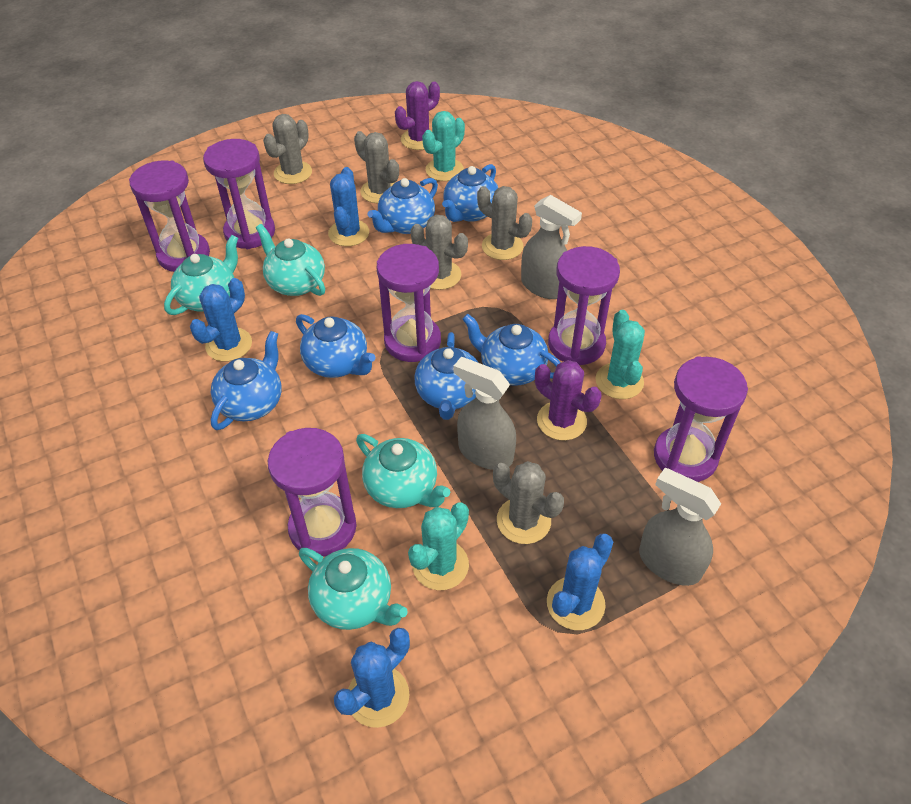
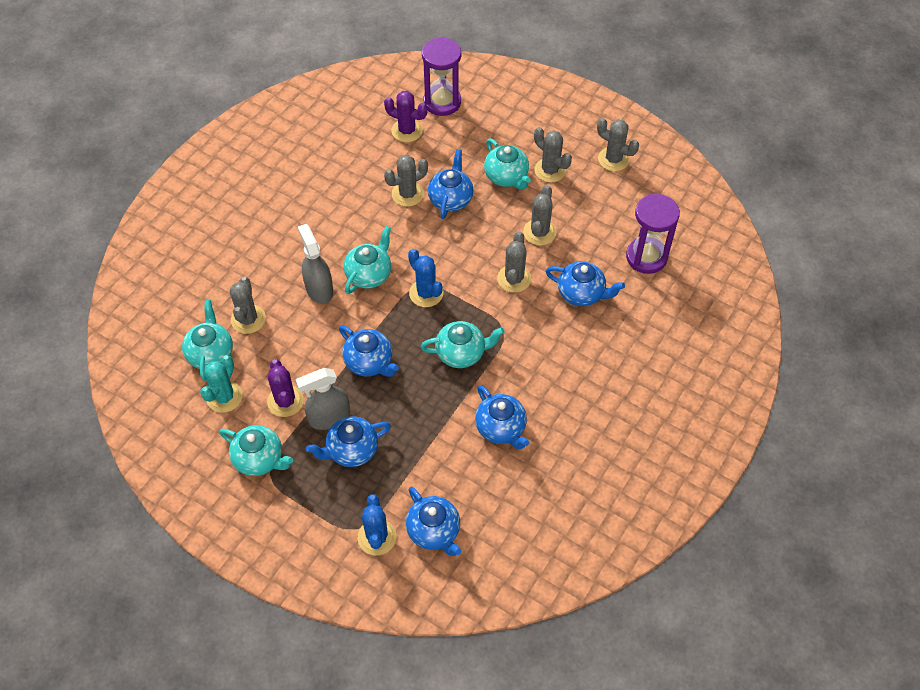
blue cactus: [190,278,252,362] [328,167,369,246] [334,628,410,728] [547,534,613,630] = 4 -> [357,494,397,555] [408,249,443,307] = 2
grey cactus: [263,114,312,184] [354,131,399,203] [411,215,468,290] [477,186,532,260] [493,461,564,544] = 5 -> [230,277,266,334] [384,155,428,207] [497,231,531,293] [523,185,556,245] [534,127,572,182] [597,118,639,171] = 6
grey spray bottle: [453,357,516,470] [521,195,582,299] [639,468,721,586] = 3 -> [296,368,350,430] [298,224,333,304] = 2
purple hourglass: [129,161,210,272] [203,139,275,249] [268,428,357,557] [377,244,441,362] [548,246,620,365] [654,356,748,482] = 6 -> [422,37,461,116] [626,194,680,274] = 2
turquoise cactus: [408,502,469,590] [422,111,465,181] [596,310,645,399] = 3 -> [200,355,243,413] = 1
turquoise teapot: [164,235,238,315] [256,224,325,296] [299,548,408,630] [356,434,450,508] = 4 -> [182,300,233,381] [220,425,293,476] [344,226,391,294] [420,321,504,368] [484,138,531,190] = 5

